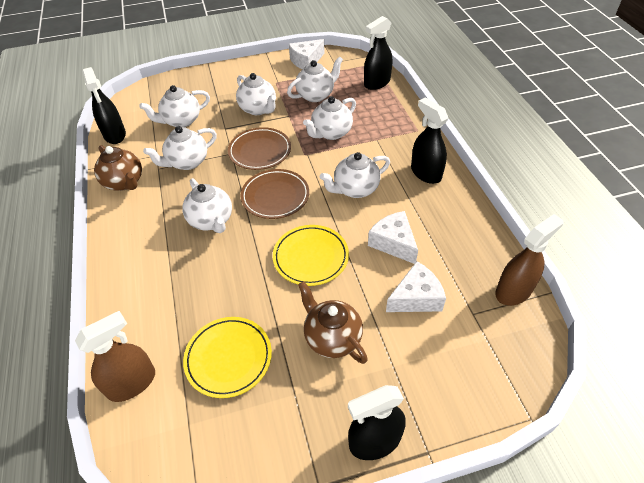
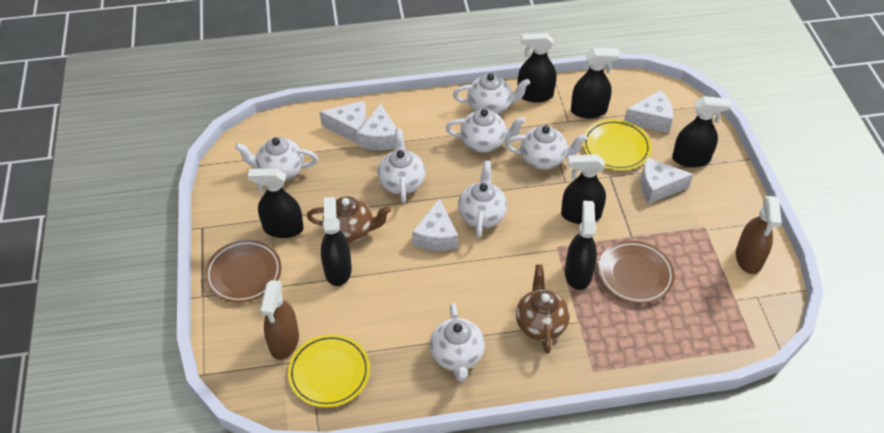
black spray bottle: [82,67,126,144] [348,385,406,460] [364,16,392,90] [411,97,448,184] = 4 -> [248,168,303,238] [321,197,352,286] [517,33,557,102] [561,154,606,224] [565,201,597,290] [571,48,620,119] [672,96,731,167] = 7
white cheese: [289,39,325,69] [368,211,418,264] [386,261,446,312] = 3 -> [320,101,367,144] [358,103,397,150] [412,198,458,251] [624,90,673,133] [641,157,693,204] = 5

